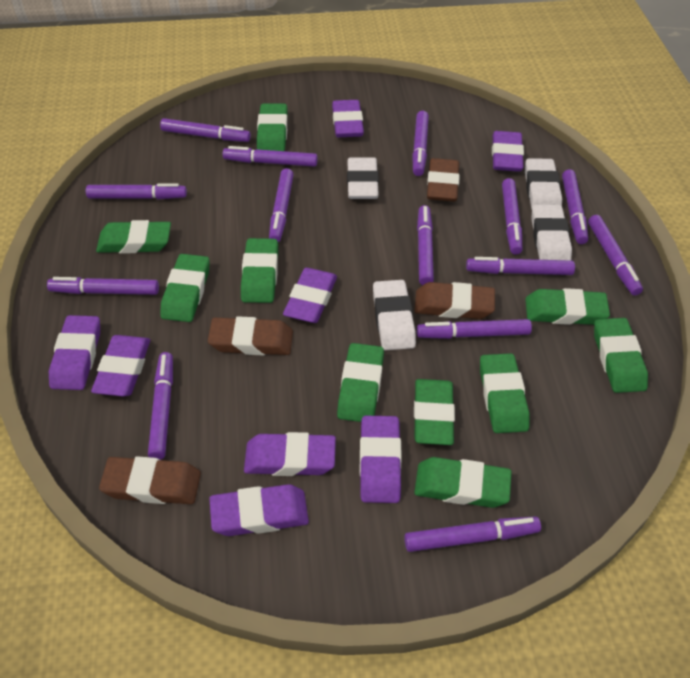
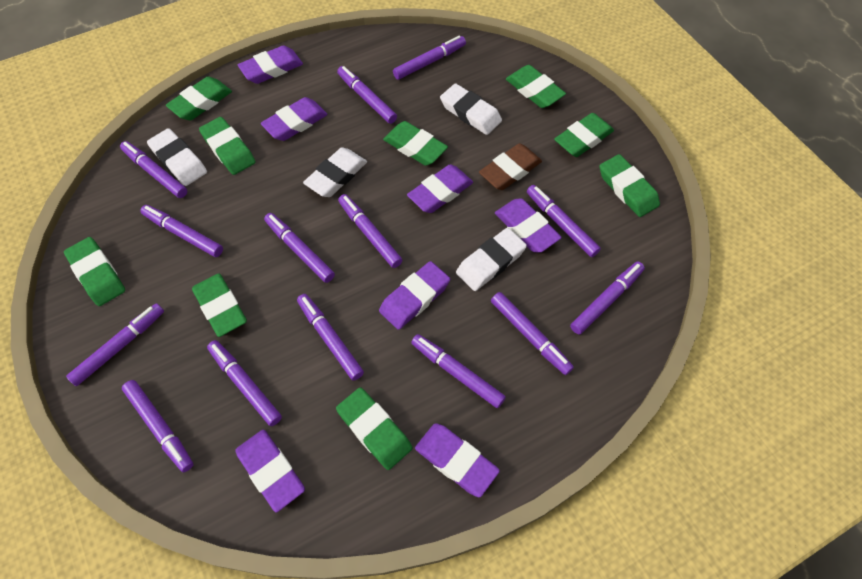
brown eraser: [99,456,201,504] [208,316,293,355] [415,282,495,319] [427,158,460,202] = 4 -> [479,143,542,190] = 1
green eraser: [96,220,171,254] [160,254,210,322] [241,238,278,303] [257,103,288,151] [337,343,384,422] [414,379,455,445] [414,457,512,508] [480,353,530,433] [525,288,610,325] [594,318,648,393] = 10 -> [64,237,125,306] [166,77,232,120] [192,273,247,337] [199,117,256,175] [336,387,413,470] [383,121,448,166] [506,65,566,108] [554,113,614,157] [600,154,660,217] = 9
purple eraser: [49,315,100,390] [91,335,150,396] [209,484,309,536] [244,432,336,476] [283,268,337,323] [332,100,364,137] [360,416,402,503] [492,131,524,172] = 8 -> [235,430,305,512] [238,45,303,84] [261,97,327,141] [379,261,450,330] [407,165,473,213] [415,423,500,497] [495,198,562,252] = 7

